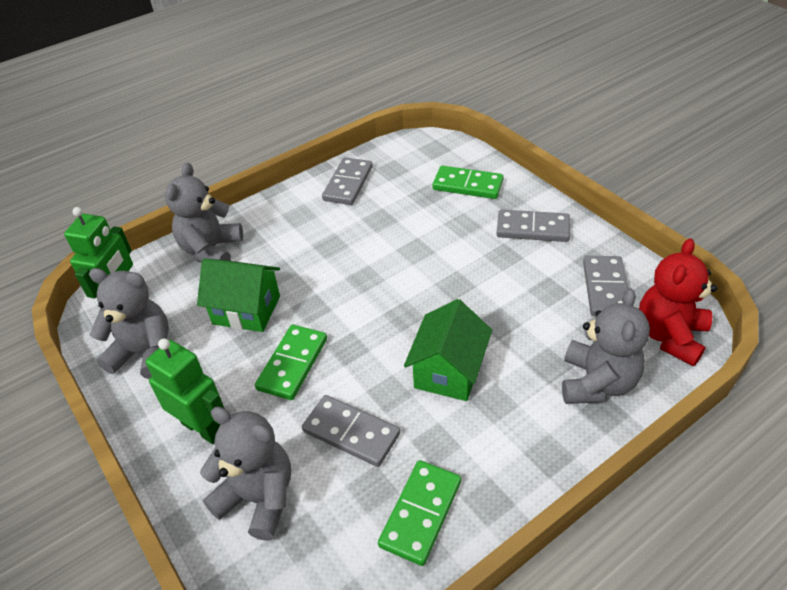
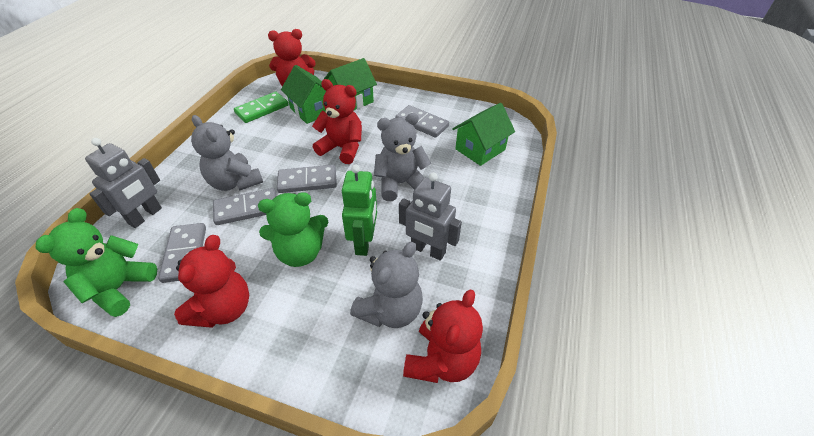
green domino: [255,325,327,400] [378,460,461,566] [432,165,504,199] = 3 -> [234,92,288,123] = 1
green house: [197,259,280,332] [404,299,492,401] = 2 -> [281,65,326,124] [324,58,377,110] [452,103,515,166] = 3
green robot: [64,207,133,299] [146,338,225,444] = 2 -> [342,164,377,256] = 1
green teddy bear: none = 0 -> [36,208,157,317] [258,192,329,267] = 2
grey robot: none = 0 -> [85,138,162,228] [399,173,462,260] = 2
grey teddy bear: [89,268,169,379] [165,163,243,263] [200,407,291,541] [562,288,650,404] = 4 -> [191,115,263,191] [350,242,423,328] [374,113,432,201] = 3
red teddy bear: [639,238,717,366] = 1 -> [174,235,249,328] [268,29,316,86] [312,79,362,164] [403,289,483,383] = 4

